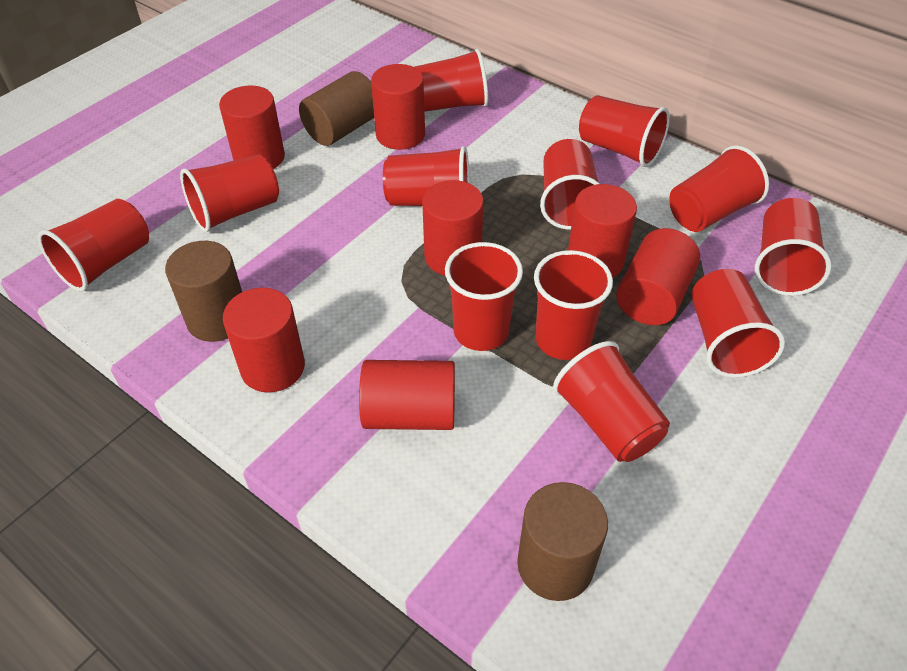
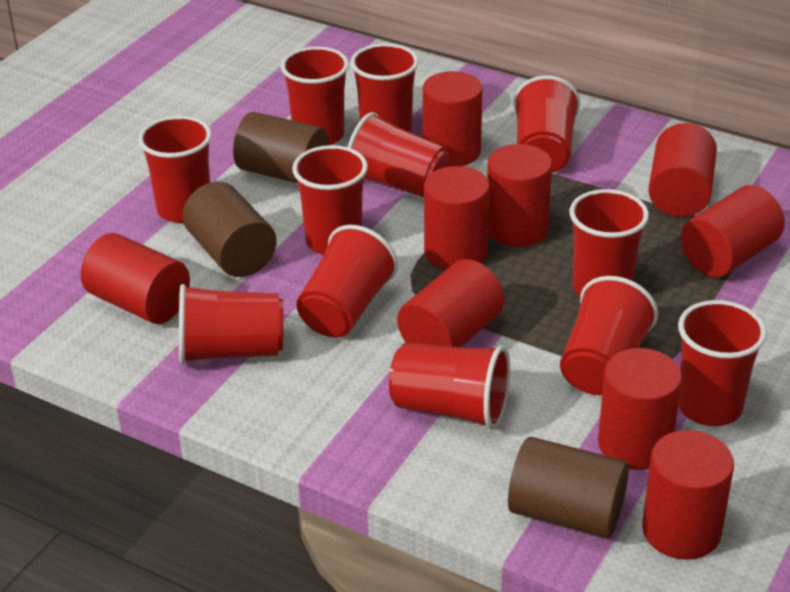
red cylinder: [219,86,285,169] [223,288,305,393] [359,360,455,430] [371,64,425,150] [422,180,484,275] [568,184,637,278] [616,228,700,325] = 7 -> [81,233,190,324] [397,259,504,347] [423,71,483,167] [424,166,490,270] [487,144,552,247] [598,348,682,470] [642,430,734,560] [648,123,717,217] [681,185,785,277] = 9

